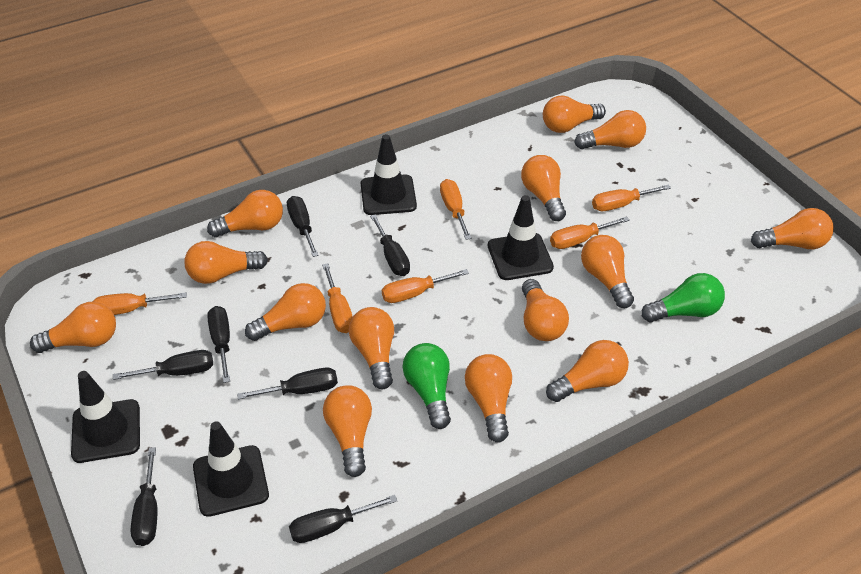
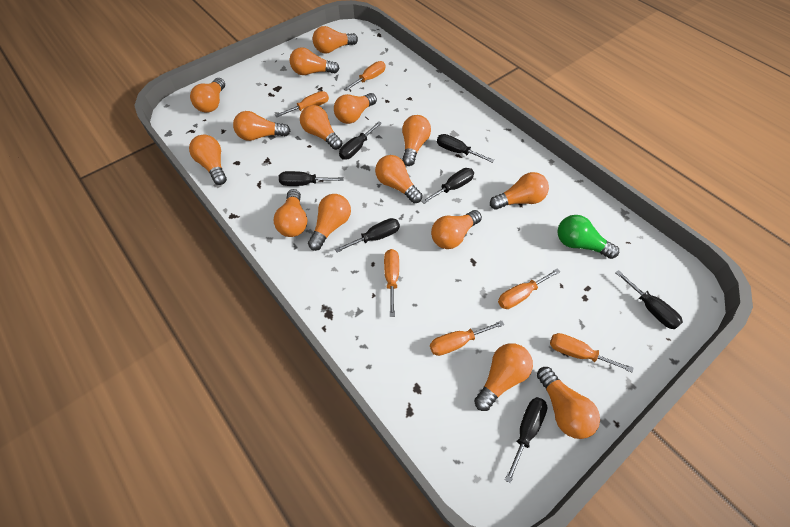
black traffic cone: [71,371,140,463] [193,421,269,517] [361,134,417,215] [488,195,554,280] = 4 -> none = 0
green light bulb: [403,343,451,429] [641,273,725,322] = 2 -> [557,215,619,259] = 1
orange light bulb: [30,302,116,353] [184,241,268,284] [207,190,283,238] [245,283,326,341] [323,385,372,477] [349,307,394,389] [465,354,512,442] [521,155,566,221] [522,279,569,341] [543,96,606,133] [546,340,629,402] [574,110,646,149] [581,235,634,308] [751,208,834,249] = 14 -> [189,135,227,185] [190,78,225,113] [233,111,290,141] [274,189,307,237] [290,47,340,75] [300,105,342,150] [308,194,351,251] [313,26,358,53] [334,93,377,124] [375,155,422,203] [402,115,431,166] [431,210,482,249] [474,343,533,411] [490,172,549,210] [537,367,600,439] = 15

